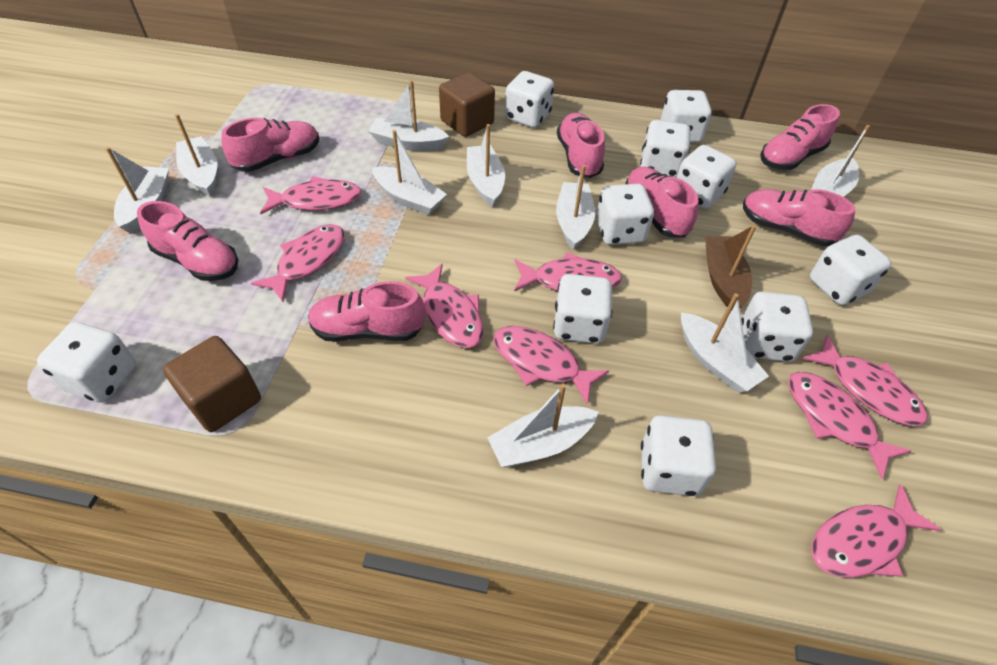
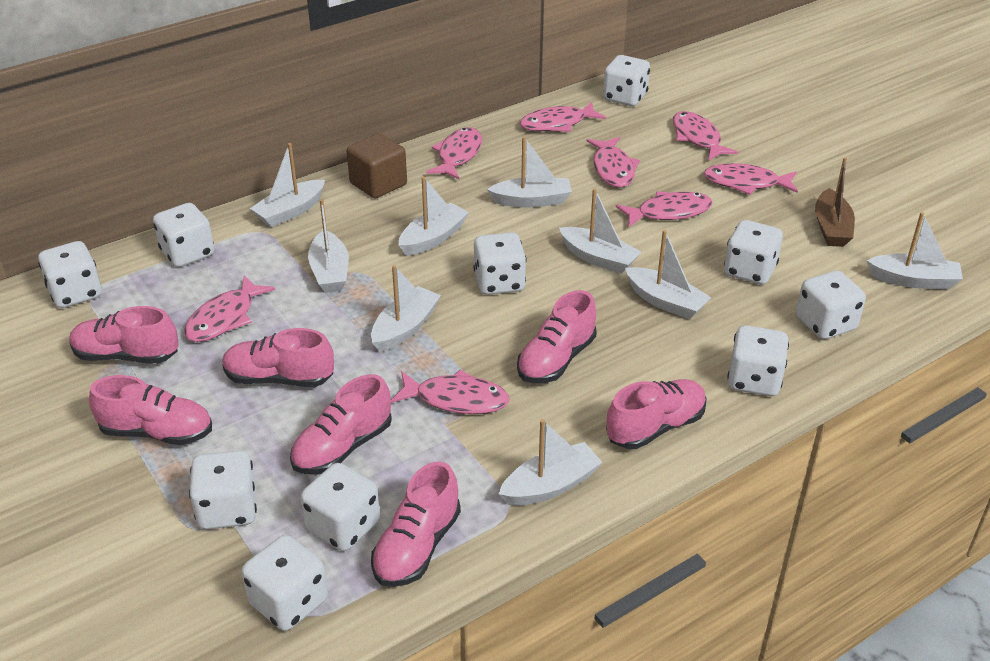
brown cube: [163,336,261,432] [439,72,495,137] = 2 -> [347,133,407,198] = 1

